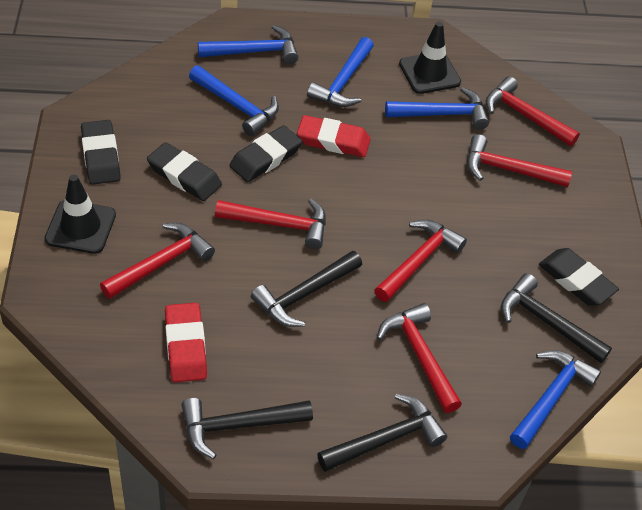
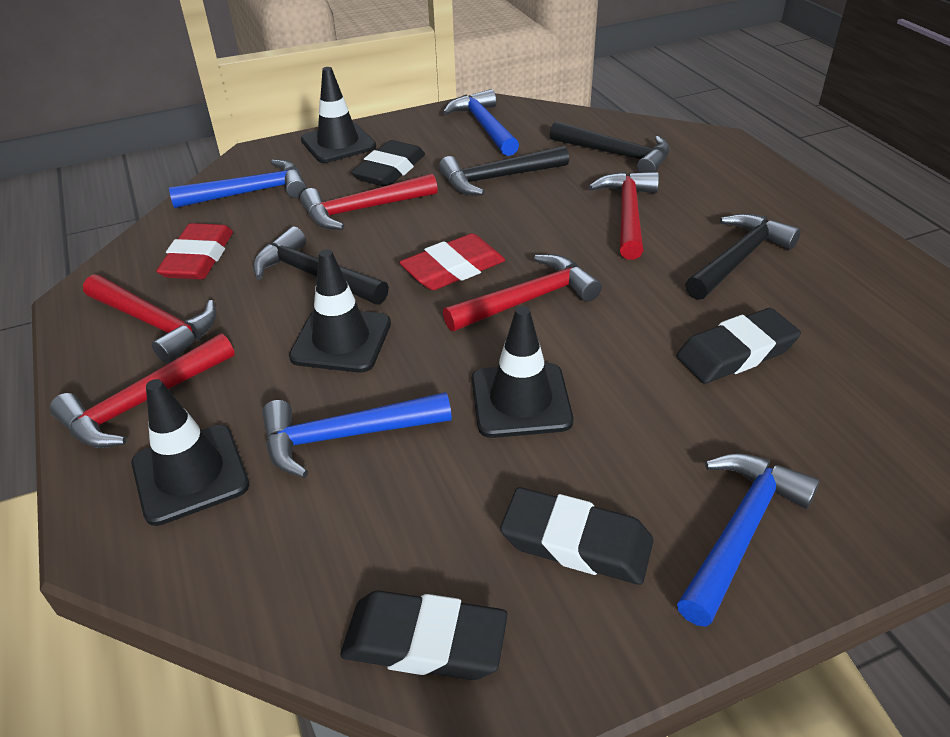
black traffic cone: [44,175,116,254] [399,22,461,94] = 2 -> [131,379,249,526] [289,249,391,373] [301,67,376,163] [472,306,573,438] = 4
blue hammer: [189,65,279,136] [198,25,299,64] [307,37,374,107] [385,87,489,130] [510,350,601,449] = 5 -> [169,159,307,208] [262,392,452,478] [443,89,519,156] [677,453,820,627] = 4
red hammer: [100,223,215,299] [215,199,326,249] [374,220,467,302] [377,303,462,413] [467,134,572,187] [486,76,580,146] = 6 -> [50,333,235,448] [83,274,217,363] [300,174,438,230] [443,254,602,331] [589,172,659,260] = 5

